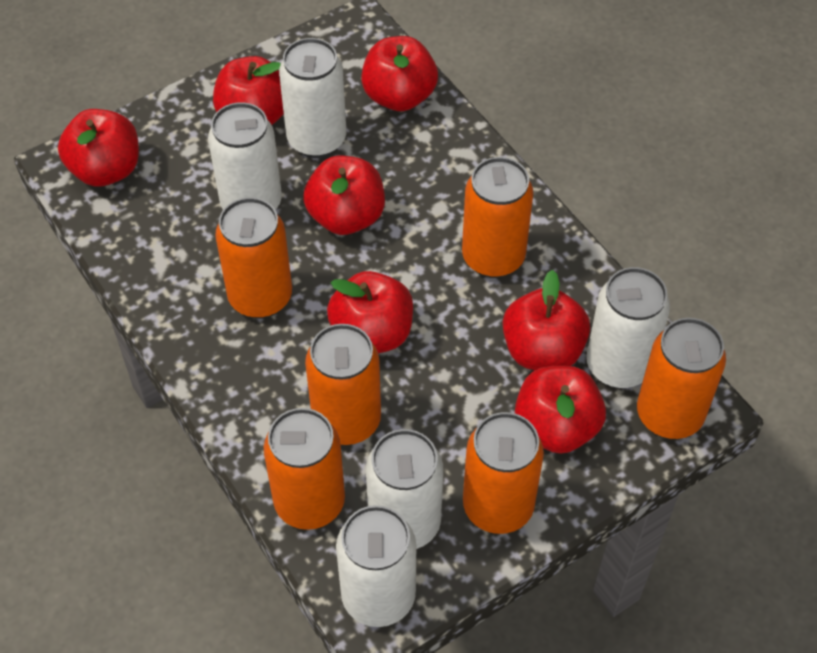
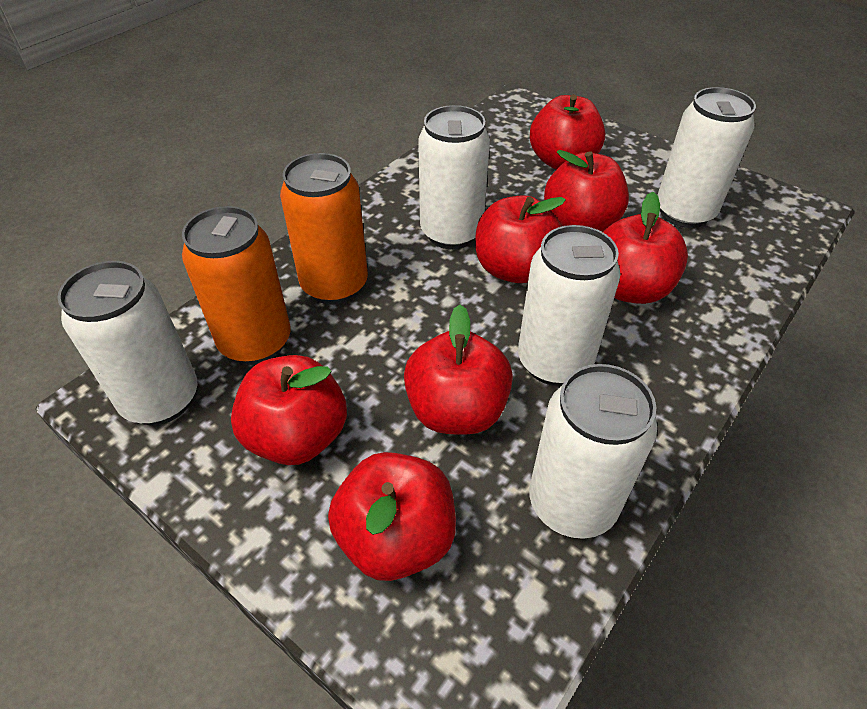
orange can: [215,197,292,319] [264,408,345,530] [305,324,381,445] [462,157,533,278] [463,412,544,534] [637,318,726,439] = 6 -> [182,206,291,365] [280,153,368,305] = 2

